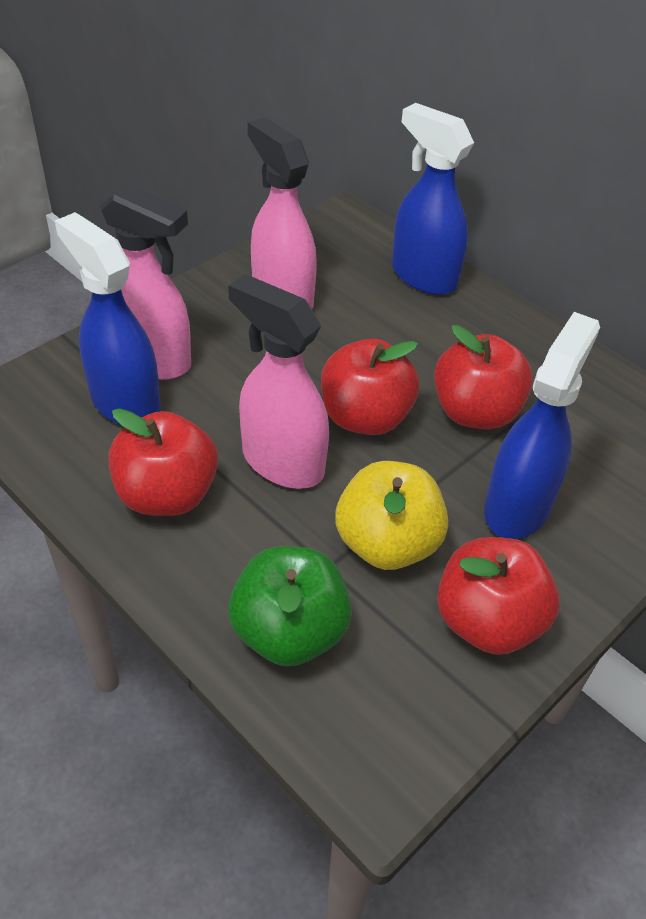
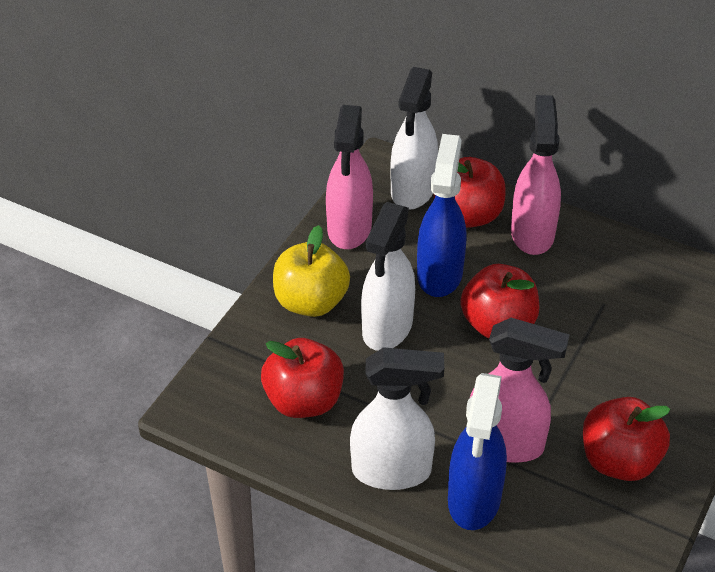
blue spray bottle: [55,212,161,425] [392,103,474,295] [484,312,600,539] = 3 -> [417,134,466,297] [448,373,507,530] = 2
green apple: [228,546,352,667] = 1 -> none = 0
white spray bottle: none = 0 -> [350,347,444,490] [361,202,415,351] [390,67,438,210] = 3

